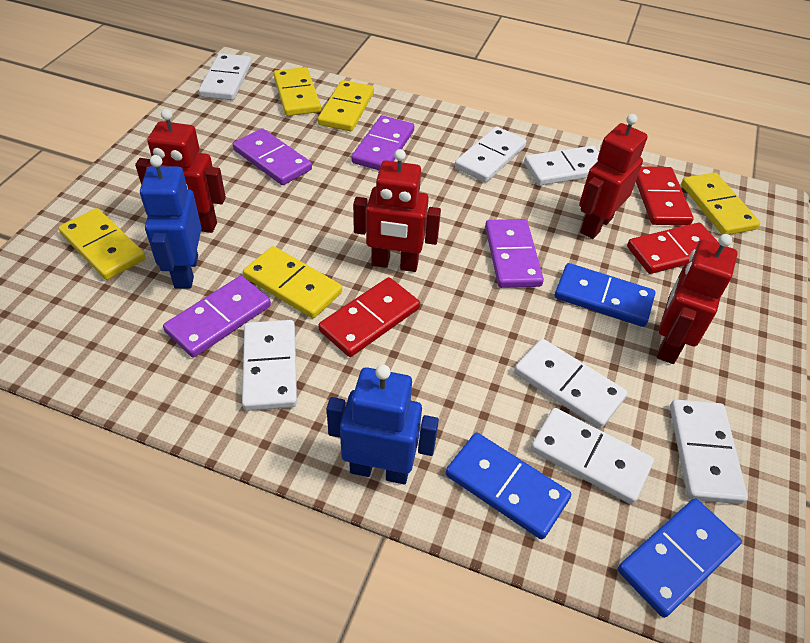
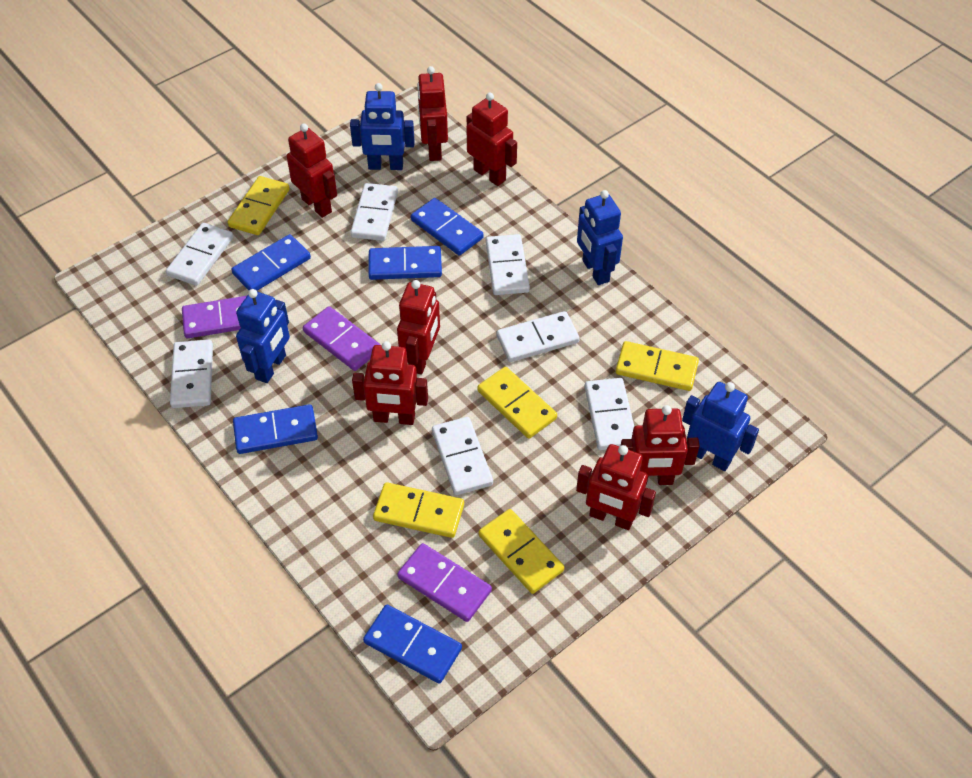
blue domino: [446,433,571,539] [555,263,655,327] [618,499,742,618] = 3 -> [231,234,311,291] [233,404,318,454] [363,605,462,683] [368,246,442,280] [411,198,484,255] = 5
blue robot: [140,155,202,289] [327,364,439,484] = 2 -> [236,289,290,383] [350,83,415,170] [577,190,623,285] [682,382,759,471] = 4
purple domino: [163,276,271,358] [233,128,312,185] [351,115,414,170] [485,219,544,288] = 4 -> [182,296,247,338] [303,306,380,371] [397,543,492,622] = 3
red domino: [319,277,420,357] [627,223,719,274] [636,166,694,225] = 3 -> none = 0
red robot: [135,109,226,233] [353,149,441,272] [579,114,648,239] [657,234,737,364] = 4 -> [287,123,337,218] [352,341,428,425] [397,280,440,375] [417,66,448,161] [466,93,517,186] [576,444,656,530] [621,405,700,485] = 7

